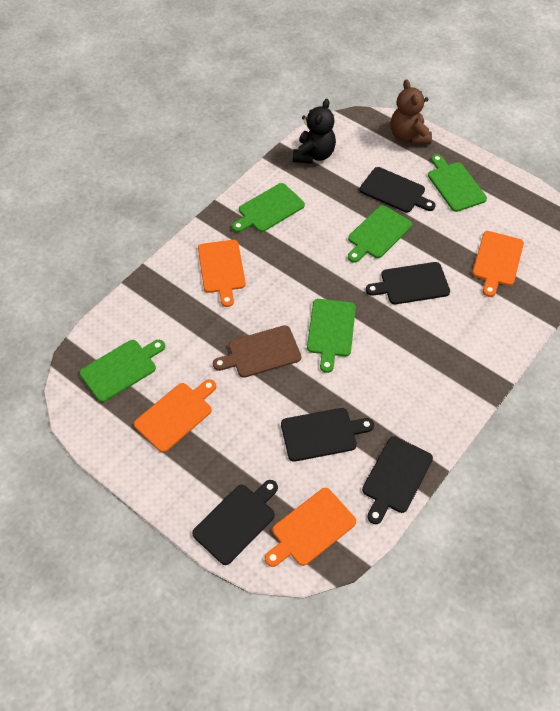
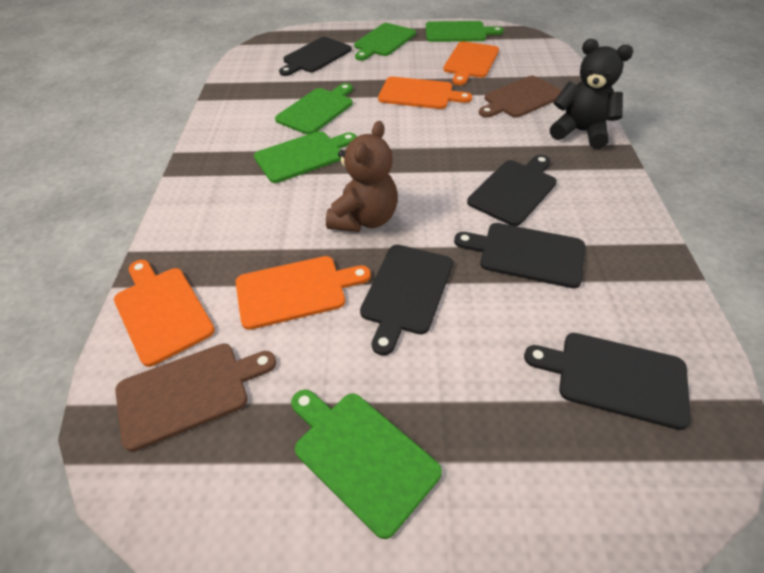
brown cutting board: [213,325,301,378] = 1 -> [115,343,276,452] [479,76,562,118] = 2

